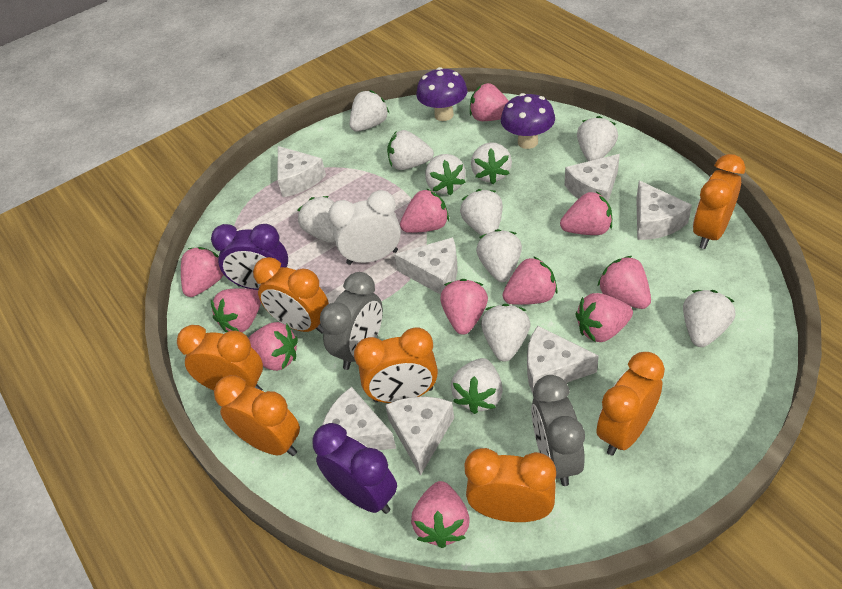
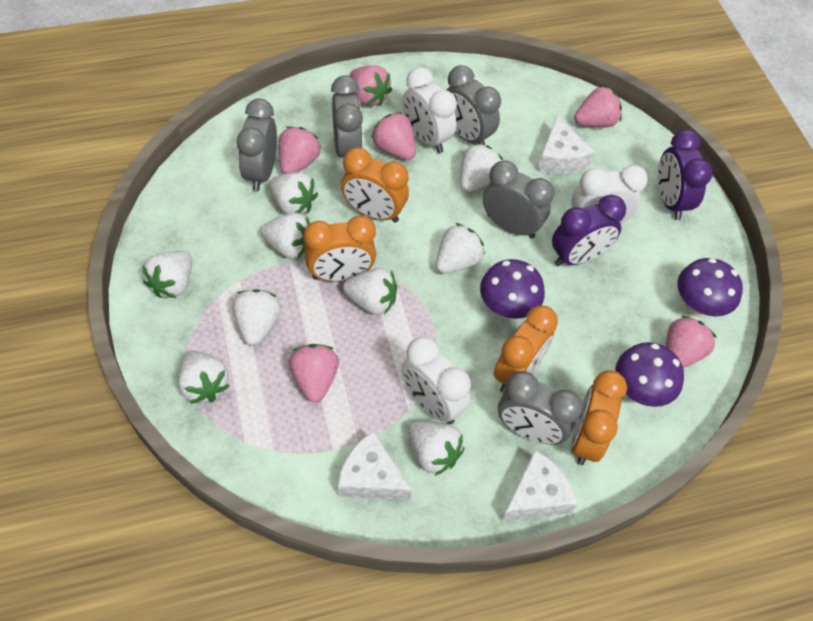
grey clock: [320,272,383,370] [531,375,585,486] = 2 -> [237,99,277,191] [331,76,363,158] [447,65,501,145] [483,160,554,239] [498,371,583,445] = 5
orange clock: [177,325,263,391] [214,375,300,456] [253,257,329,334] [354,328,438,403] [464,448,556,522] [597,352,665,456] [693,154,745,249] = 7 -> [304,216,376,282] [341,147,409,223] [493,305,558,393] [571,371,627,465] = 4
pink strawberry: [181,247,224,297] [211,288,261,332] [248,322,298,371] [400,188,449,233] [411,481,470,548] [440,279,488,335] [470,83,508,121] [503,256,558,305] [560,191,612,235] [575,293,633,342] [598,256,651,309] = 11 -> [279,126,321,174] [289,344,339,403] [350,65,392,106] [371,112,416,160] [574,86,622,127] [666,316,717,368] = 6
purple mushroom: [416,67,467,121] [501,93,555,149] = 2 -> [480,259,545,319] [615,342,684,407] [677,258,743,317] = 3
white cheese: [277,146,326,197] [322,387,396,450] [385,396,454,476] [394,237,458,295] [527,326,599,393] [565,154,620,202] [636,180,692,240] = 7 -> [338,431,412,500] [501,450,578,521] [537,115,594,174] = 3
white clock: [328,190,401,265] = 1 -> [401,336,471,424] [403,67,457,153] [571,165,648,223] = 3
white strawberry: [297,196,335,243] [350,90,389,131] [387,130,434,170] [425,154,466,195] [451,358,503,414] [460,189,503,235] [471,142,512,184] [476,229,522,282] [481,304,531,362] [577,116,618,161] [683,290,735,347] = 11 -> [142,251,192,298] [178,351,230,404] [232,289,281,346] [261,213,310,259] [269,172,318,214] [343,267,397,315] [408,421,464,476] [436,223,485,274] [460,143,503,192] = 9

